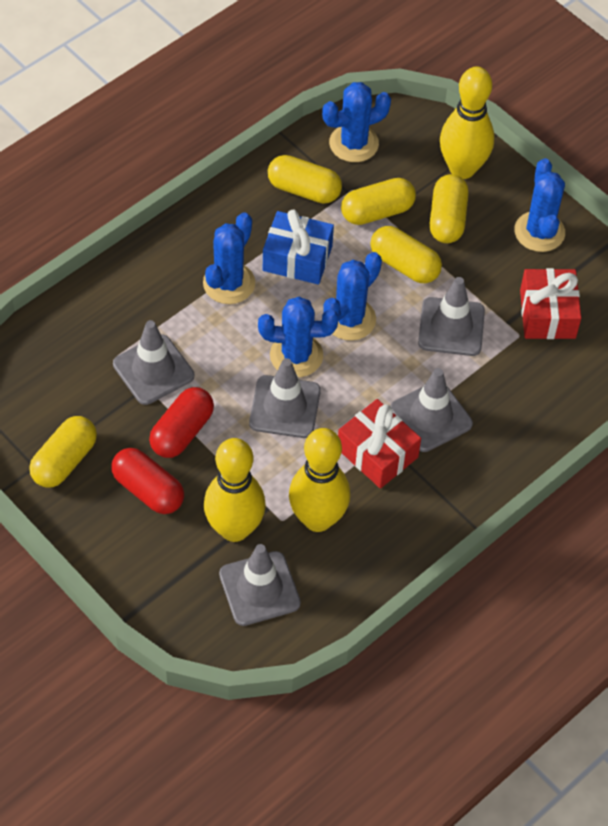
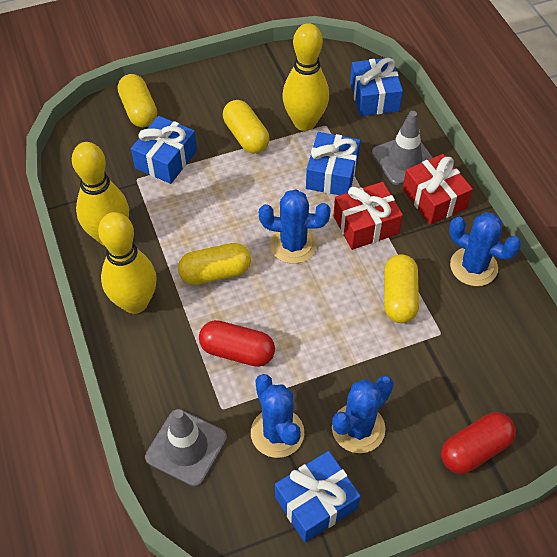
blue cactus: [203,212,255,304] [258,297,339,377] [322,82,391,162] [323,252,382,341] [514,158,565,252] = 5 -> [251,374,304,458] [259,189,331,264] [332,376,394,453] [449,212,521,286] = 4
blue gift: [263,209,334,285] = 1 -> [131,116,197,184] [275,451,361,542] [306,132,360,195] [350,58,403,116] = 4
grey traffic cone: [113,320,194,405] [219,544,301,626] [249,358,321,438] [390,368,473,452] [418,277,485,356] = 5 -> [145,409,227,487] [372,111,433,185] = 2
yellow capsule: [29,416,97,487] [268,155,342,204] [341,178,416,225] [370,226,442,283] [430,174,469,243] = 5 -> [118,74,157,127] [178,243,251,285] [223,100,269,153] [384,254,419,323] = 4

